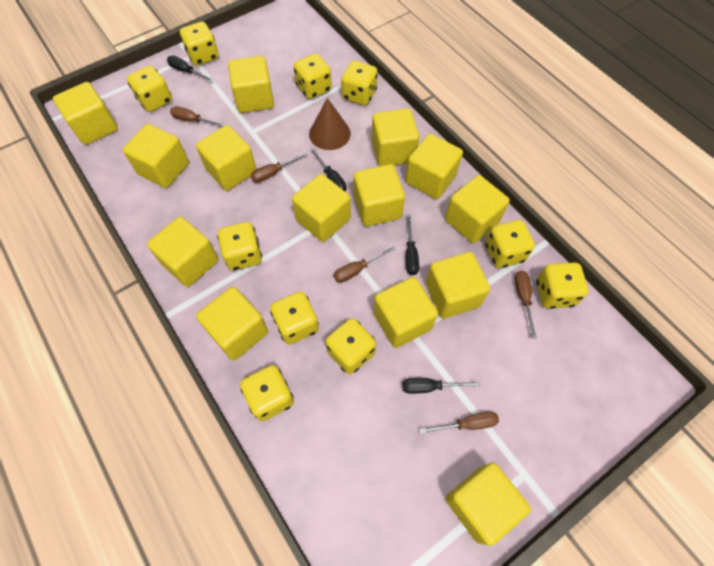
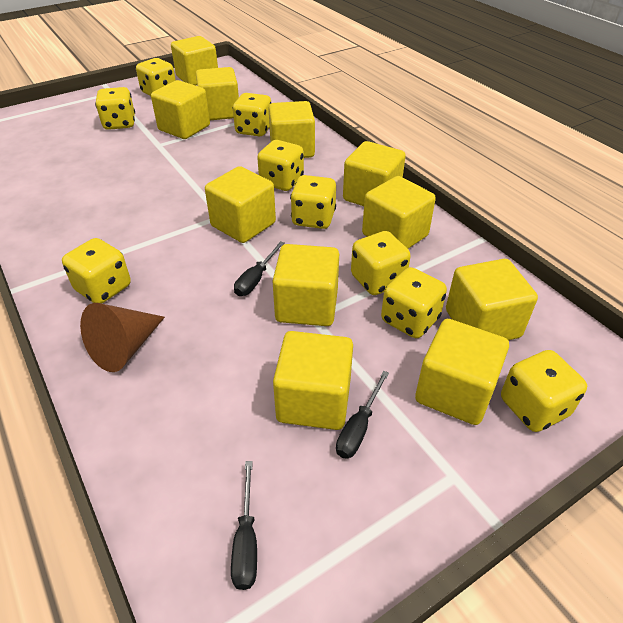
black screwdriver: [167,56,213,82] [310,147,346,191] [402,378,480,394] [406,214,419,275] = 4 -> [231,461,257,590] [234,241,284,296] [336,371,389,459] = 3
brown screwdriver: [170,106,226,127] [251,152,309,183] [334,246,395,283] [419,411,499,434] [515,271,537,339] = 5 -> none = 0
yellow cube: [53,82,118,145] [123,124,189,188] [147,217,218,287] [196,125,257,191] [196,287,268,360] [228,56,274,113] [292,174,351,242] [354,164,405,226] [372,108,419,166] [374,277,438,348] [406,134,463,199] [426,252,490,319] [445,175,510,243] [446,462,531,546] = 14 -> [151,80,210,139] [171,36,218,85] [196,67,239,120] [205,166,276,243] [269,101,315,158] [272,244,339,326] [273,331,353,430] [343,141,406,206] [362,176,436,249] [415,319,509,425] [446,259,538,340] = 11
yellow dice: [127,65,172,112] [180,22,219,66] [217,222,262,271] [240,365,294,421] [270,291,319,345] [294,53,332,99] [326,318,376,374] [341,61,378,105] [485,220,535,268] [536,262,588,309] = 10 -> [62,238,131,303] [95,87,135,130] [136,58,176,96] [233,93,271,137] [257,140,304,191] [290,175,336,229] [351,231,411,295] [381,267,447,338] [501,350,587,432] = 9

